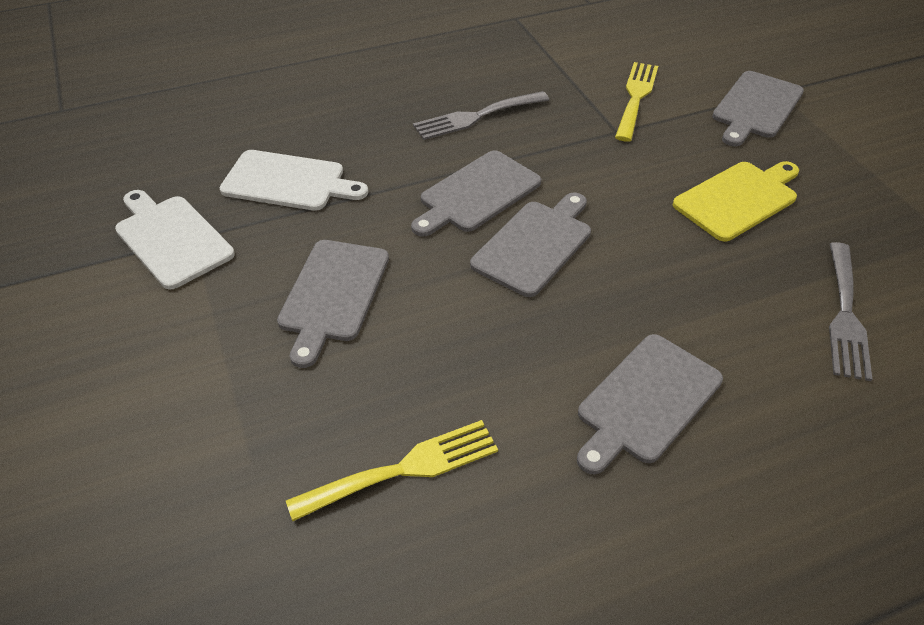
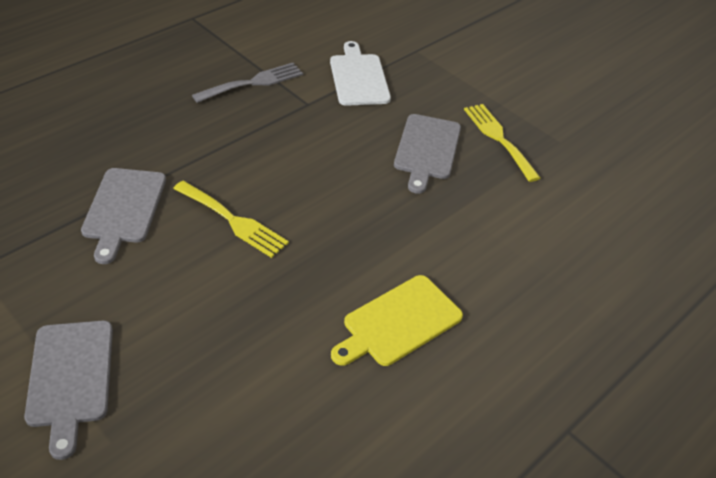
grey cutting board: [277,240,389,368] [411,150,541,237] [470,193,591,297] [577,334,723,475] [712,71,804,146] = 5 -> [24,321,113,460] [81,168,166,264] [394,114,461,194] = 3
grey fork: [413,91,549,140] [829,242,872,381] = 2 -> [192,63,303,103] = 1
white cutting board: [115,190,235,290] [219,150,368,211] = 2 -> [330,41,391,106] = 1

